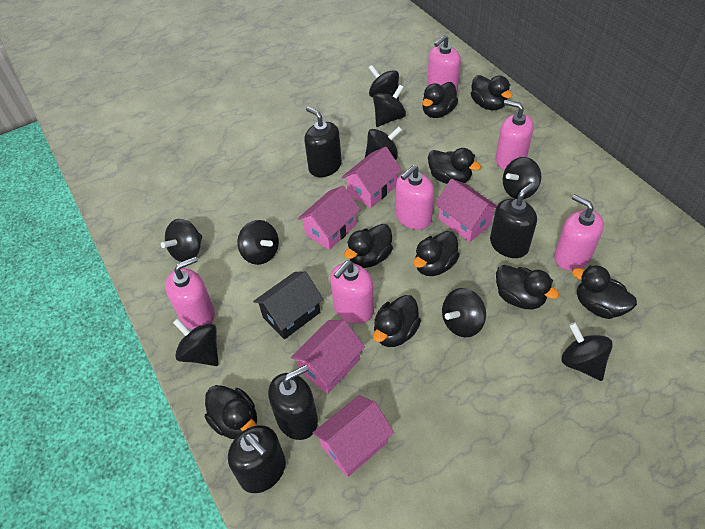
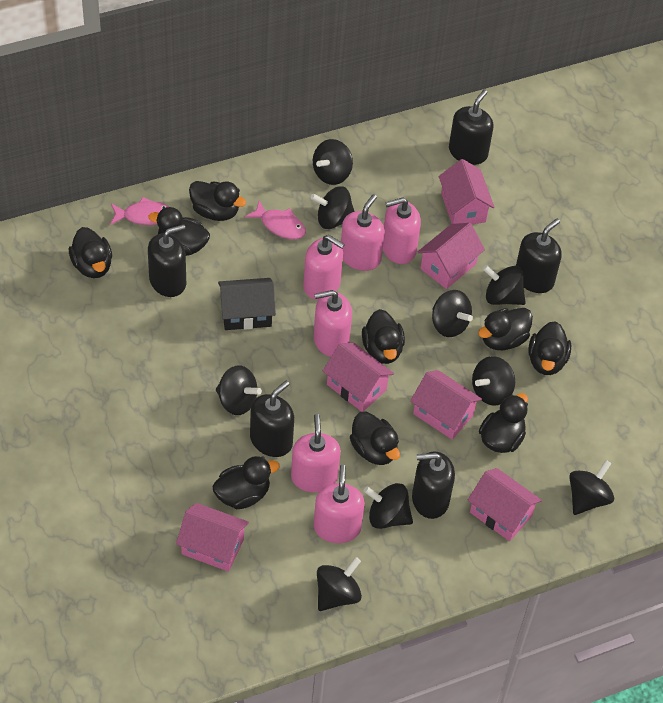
black soap dispenser: [228,425,286,493] [268,365,318,440] [304,106,342,177] [490,182,537,258] = 4 -> [148,224,186,297] [250,381,294,457] [412,451,455,519] [449,90,494,165] [516,219,562,293] = 5
pink fish: none = 0 -> [110,197,169,225] [245,200,306,239] = 2
pink house: [291,320,365,394] [298,186,361,250] [313,395,394,477] [342,147,402,208] [435,179,497,242] = 5 -> [176,503,249,572] [323,343,394,412] [410,370,482,440] [418,223,485,289] [439,159,495,224] [467,468,542,541] = 6

